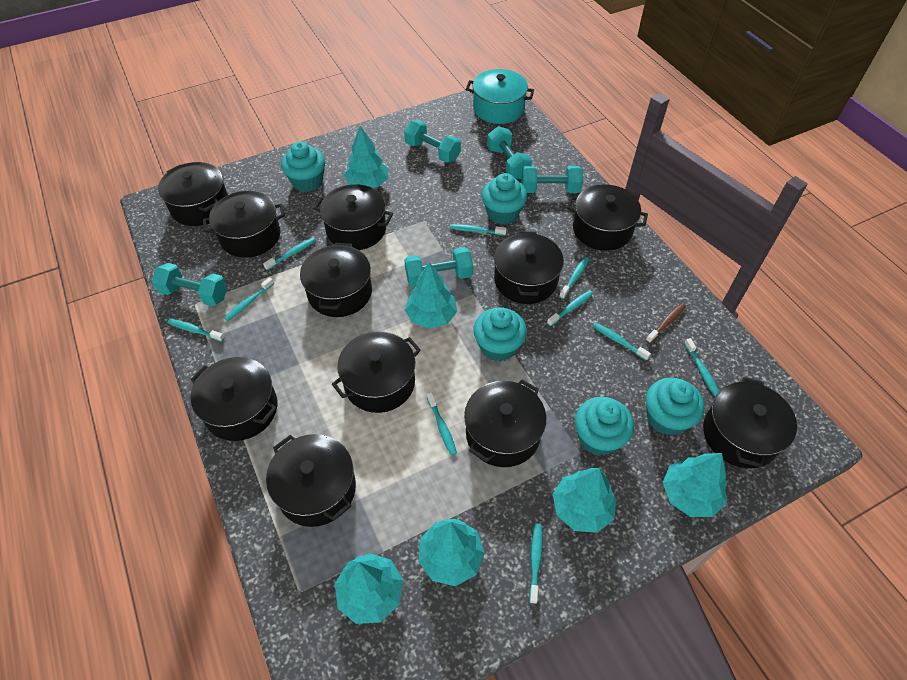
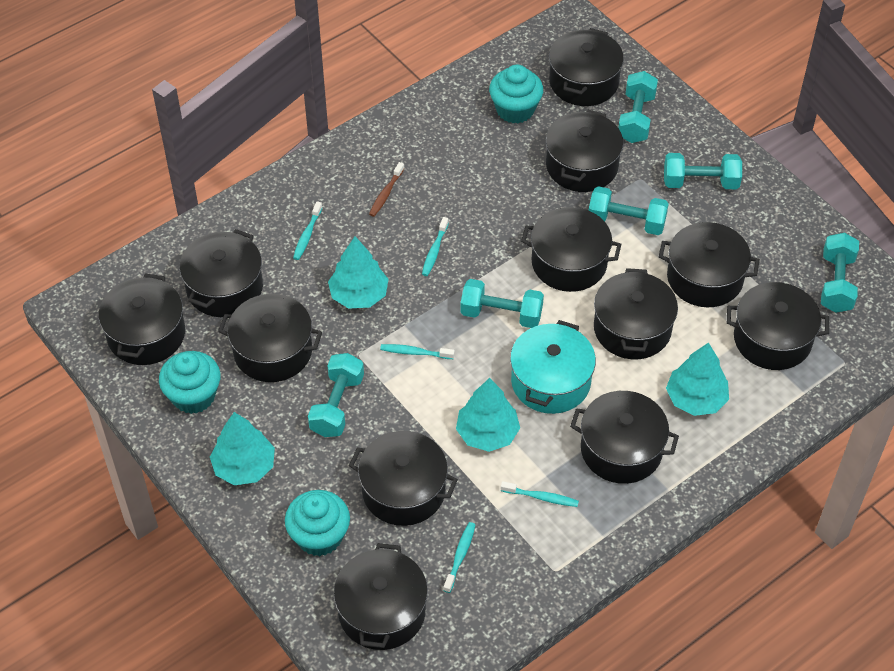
black pot: [158,162,228,226] [190,357,277,441] [203,191,285,258] [266,434,356,527] [300,243,372,317] [314,184,393,250] [332,332,421,413] [464,379,547,467] [494,231,564,304] [567,184,648,251] [703,377,797,468] = 11 -> [99,274,185,365] [180,229,263,317] [218,294,322,382] [334,543,428,650] [349,431,458,526] [521,207,622,292] [546,110,623,192] [549,28,624,106] [570,391,679,484] [594,268,678,359] [659,222,760,307] [727,282,829,370] = 12
turquoise cupcake: [281,141,325,192] [473,307,527,362] [481,173,527,225] [575,397,634,456] [646,378,704,435] = 5 -> [159,351,221,414] [285,490,350,556] [489,65,543,124] = 3
turquoise dumbbell: [152,263,227,306] [404,120,461,163] [404,247,473,287] [487,126,532,179] [521,166,583,193] = 5 -> [308,353,364,437] [460,279,544,328] [588,186,669,235] [618,71,658,143] [664,153,742,189] [821,233,859,313] = 6
turquoise toothbrush: [168,318,225,342] [224,277,274,321] [263,237,315,270] [427,392,457,456] [450,224,507,236] [529,523,543,604] [547,290,593,326] [559,257,589,299] [592,322,651,361] [684,338,719,396] = 10 -> [293,201,323,260] [380,344,455,359] [422,217,449,276] [443,522,476,593] [501,481,579,507] = 5
turquoise tree: [335,553,403,624] [344,126,388,188] [405,263,457,329] [418,519,485,586] [553,468,617,533] [663,453,727,517] = 6 -> [210,412,275,485] [328,237,389,309] [456,378,520,452] [666,342,729,416] = 4

